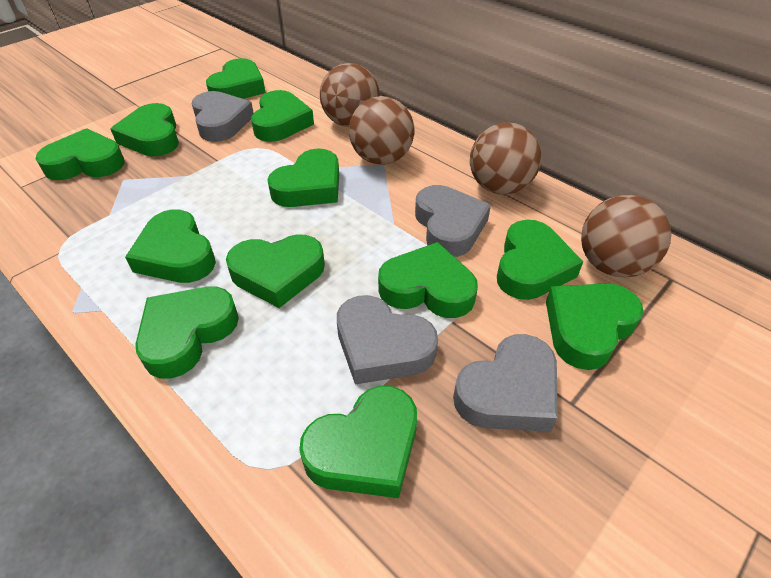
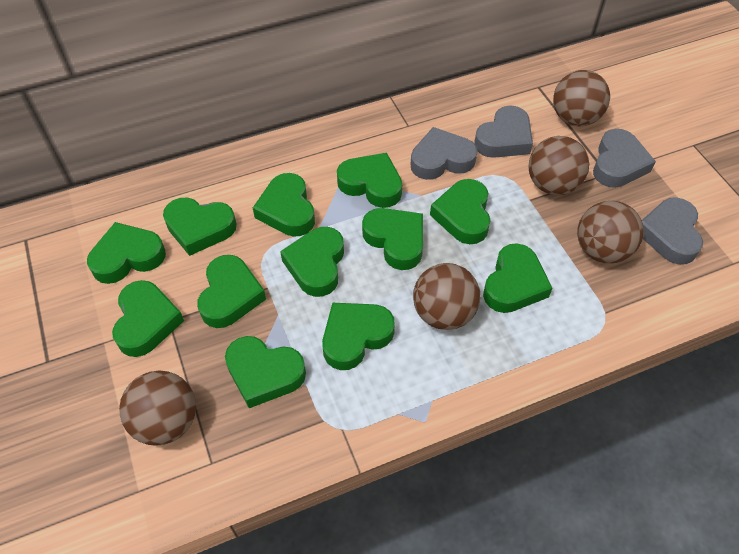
brown ball: [320,63,380,127] [349,96,414,165] [470,122,542,195] [581,195,671,278] = 4 -> [119,371,196,446] [413,263,480,330] [528,136,589,195] [553,70,610,126] [577,201,644,264] = 5

